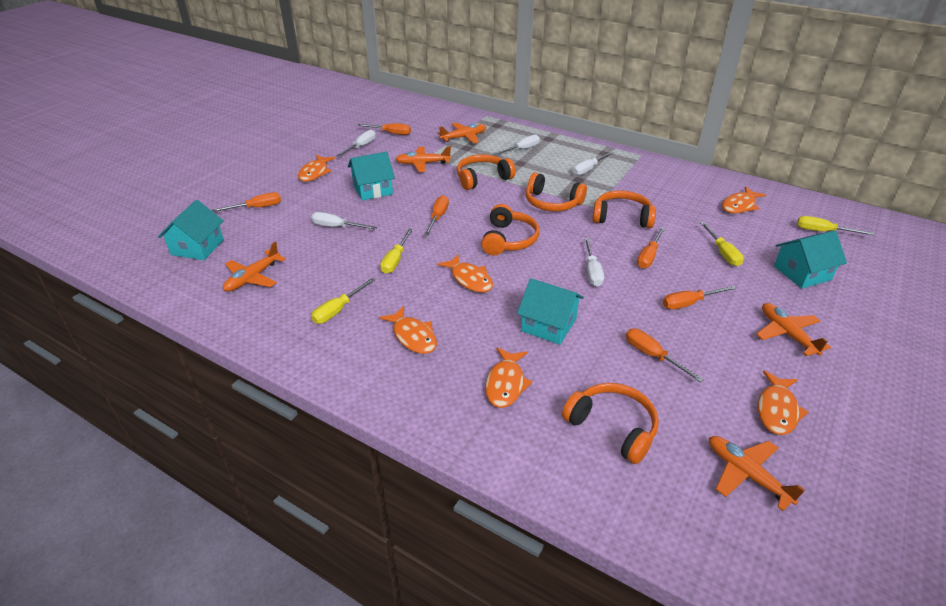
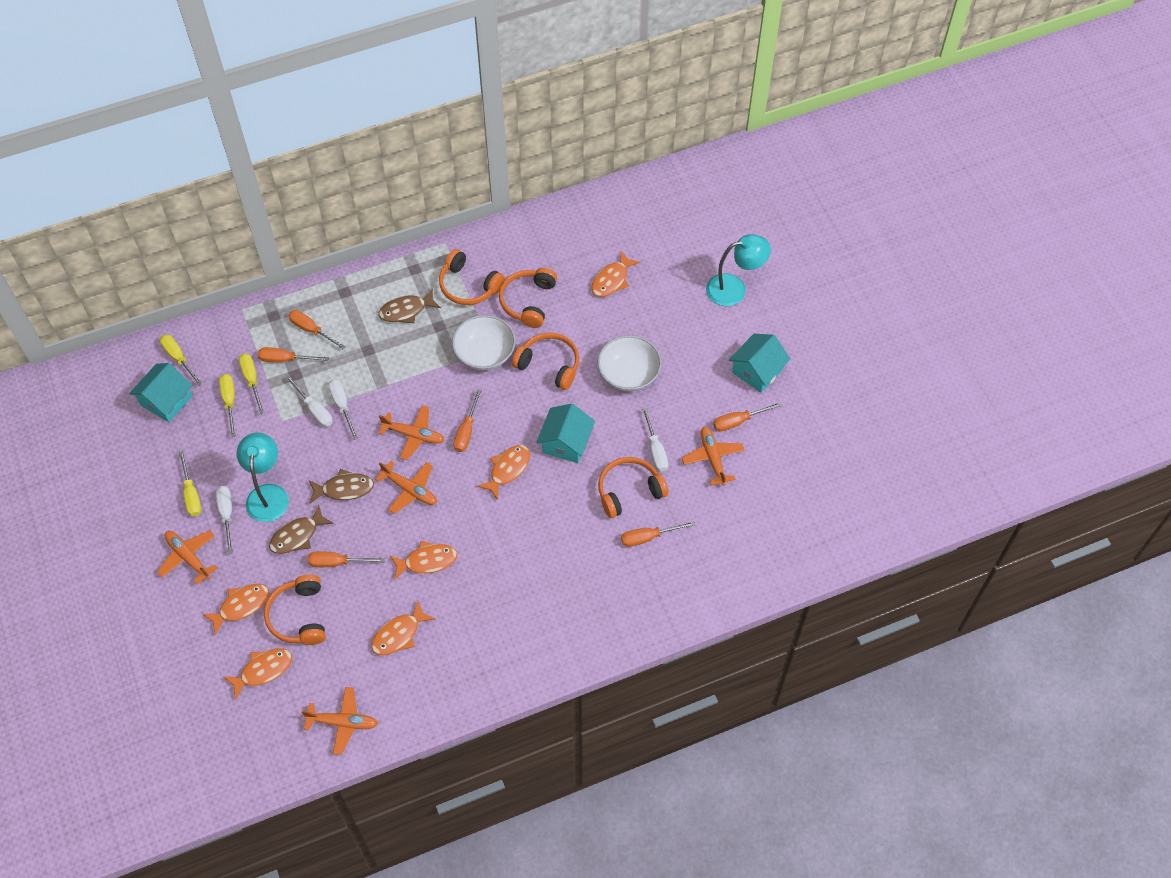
brown fish: none = 0 -> [269,505,334,554] [309,469,374,503] [379,289,441,323] = 3
turquoise house: [158,200,224,260] [348,151,395,201] [517,278,584,345] [774,230,847,289] = 4 -> [129,363,192,422] [536,404,595,463] [729,334,790,393] = 3
turquoise lamp: none = 0 -> [237,433,289,522] [706,234,771,306] = 2
white bowl: none = 0 -> [452,315,516,370] [598,335,662,391] = 2
white screwdriver: [311,212,377,230] [336,130,376,157] [493,135,540,155] [572,151,614,176] [584,238,604,287] = 5 -> [216,486,233,554] [286,376,333,427] [328,379,358,440] [642,407,668,472] = 4

